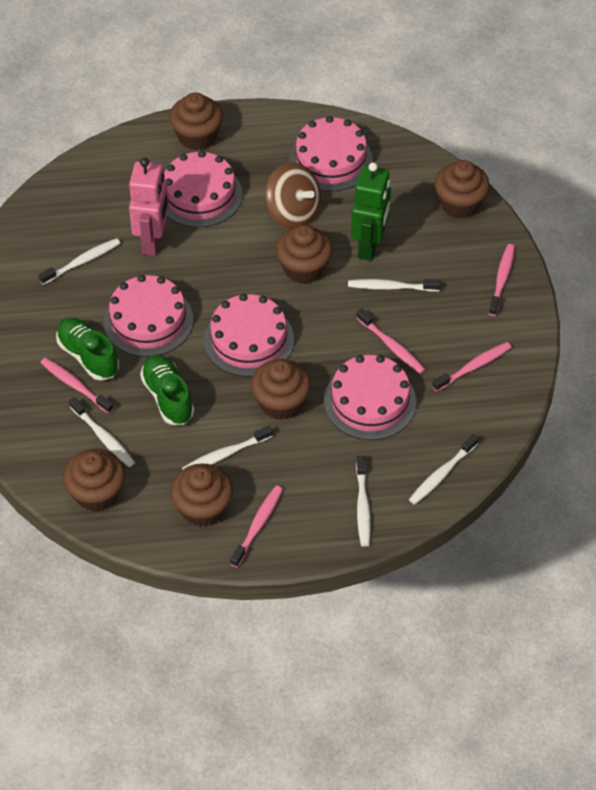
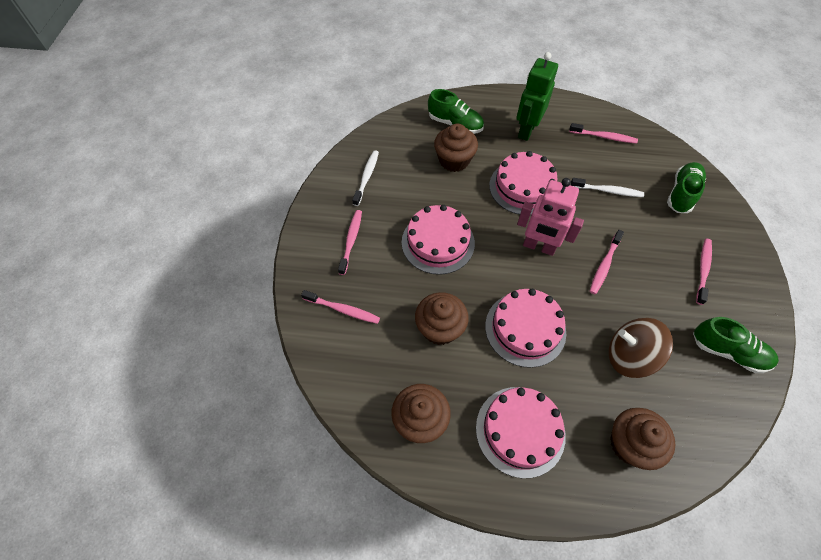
brown cupcake: [63,449,125,512] [169,92,223,150] [170,463,233,527] [251,359,311,420] [276,225,333,284] [435,160,490,219] = 6 -> [391,384,451,443] [415,292,469,345] [434,124,478,172] [610,408,675,470] = 4
green shoe: [56,318,119,381] [140,354,194,425] = 2 -> [428,89,484,134] [667,162,706,213] [693,317,779,373] = 3
pink cake: [104,275,193,357] [164,151,242,228] [204,293,294,377] [289,116,373,192] [324,355,416,440] = 5 -> [402,205,475,275] [476,387,566,478] [485,289,566,368] [489,151,557,215] = 4
white toothbrush: [38,238,120,285] [69,397,135,467] [182,426,273,470] [348,279,440,292] [356,456,371,547] [409,434,479,505] = 6 -> [352,150,379,206] [571,178,644,197] = 2

